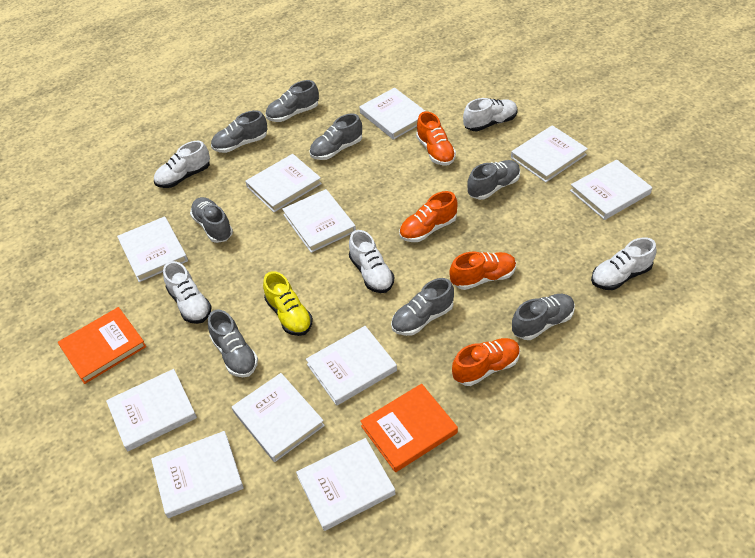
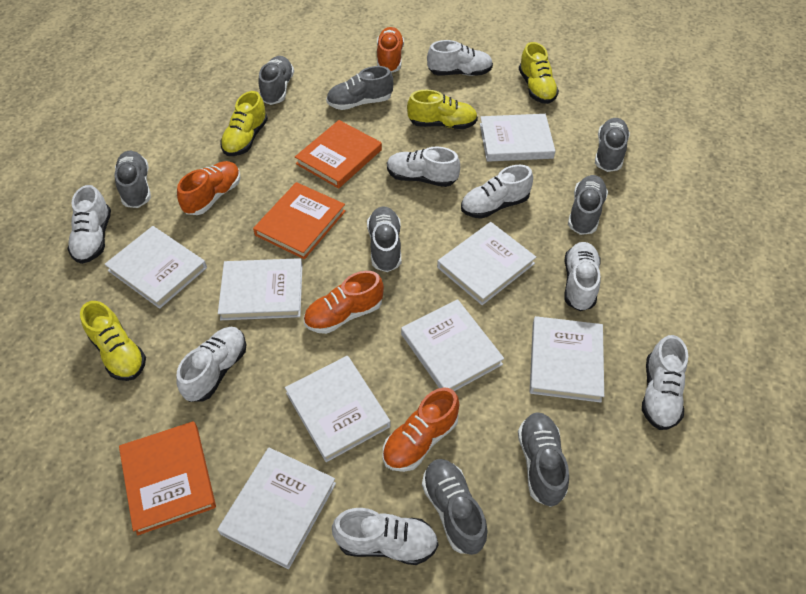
orange book: [58,307,146,384] [360,384,458,472] = 2 -> [119,421,216,536] [253,182,346,259] [295,120,382,189] = 3
white book: [106,369,197,451] [117,216,188,282] [151,431,244,518] [232,373,325,462] [245,154,322,212] [282,189,356,253] [296,438,395,531] [306,326,397,406] [359,88,425,140] [511,125,588,182] [570,159,652,220] = 11 -> [104,226,207,309] [217,447,336,569] [218,258,303,320] [285,356,391,462] [401,299,504,391] [437,222,536,305] [480,114,555,162] [530,316,604,403] = 8
white shoe: [154,141,210,188] [163,261,212,324] [349,230,394,293] [463,98,518,131] [591,237,657,290] = 5 -> [68,185,111,264] [176,327,246,402] [332,508,439,565] [387,147,460,187] [427,40,493,76] [461,165,533,219] [564,242,601,311] [642,335,688,430] = 8
yellow shoe: [263,271,313,336] = 1 -> [80,301,146,381] [220,91,268,156] [407,90,478,129] [519,42,559,104] = 4

